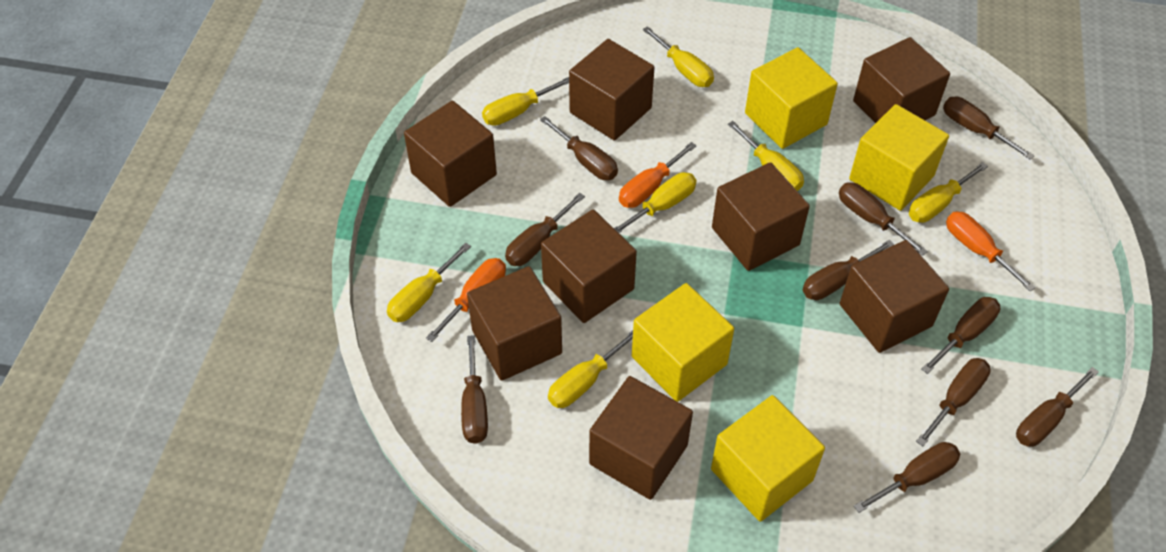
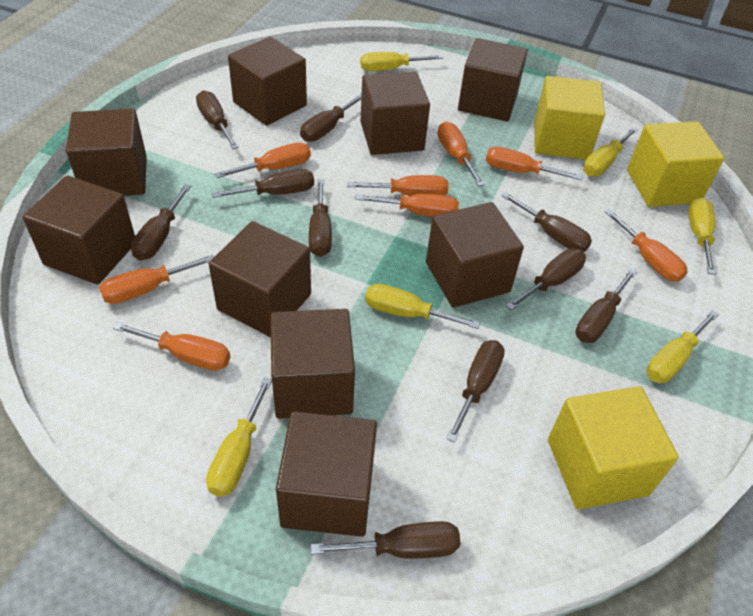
brown cube: [404,101,497,207] [467,266,562,381] [541,210,637,323] [569,39,655,140] [589,376,693,500] [712,162,810,271] [840,240,949,353] [853,37,950,123] = 8 -> [22,175,135,285] [66,109,147,196] [209,221,311,337] [228,37,307,126] [270,309,355,419] [276,411,377,537] [360,72,430,155] [426,202,524,307] [458,38,528,121] = 9
orange screwdriver: [426,258,506,342] [619,142,697,208] [946,211,1036,291] = 3 -> [99,255,214,304] [113,322,230,371] [214,142,311,178] [347,175,448,196] [355,194,459,217] [438,121,485,186] [486,147,583,180] [605,209,688,282] = 8
yellow cube: [632,283,734,402] [711,395,825,522] [745,47,838,149] [849,104,949,211] = 4 -> [534,76,605,160] [548,386,679,509] [627,121,724,207] = 3
yellow screwdriver: [387,242,471,322] [482,77,569,126] [548,330,633,408] [614,172,696,233] [643,26,714,87] [728,121,804,191] [909,162,988,223] = 7 -> [206,377,272,497] [360,52,443,71] [365,284,480,329] [583,127,638,176] [646,310,719,383] [688,197,716,275] = 6

